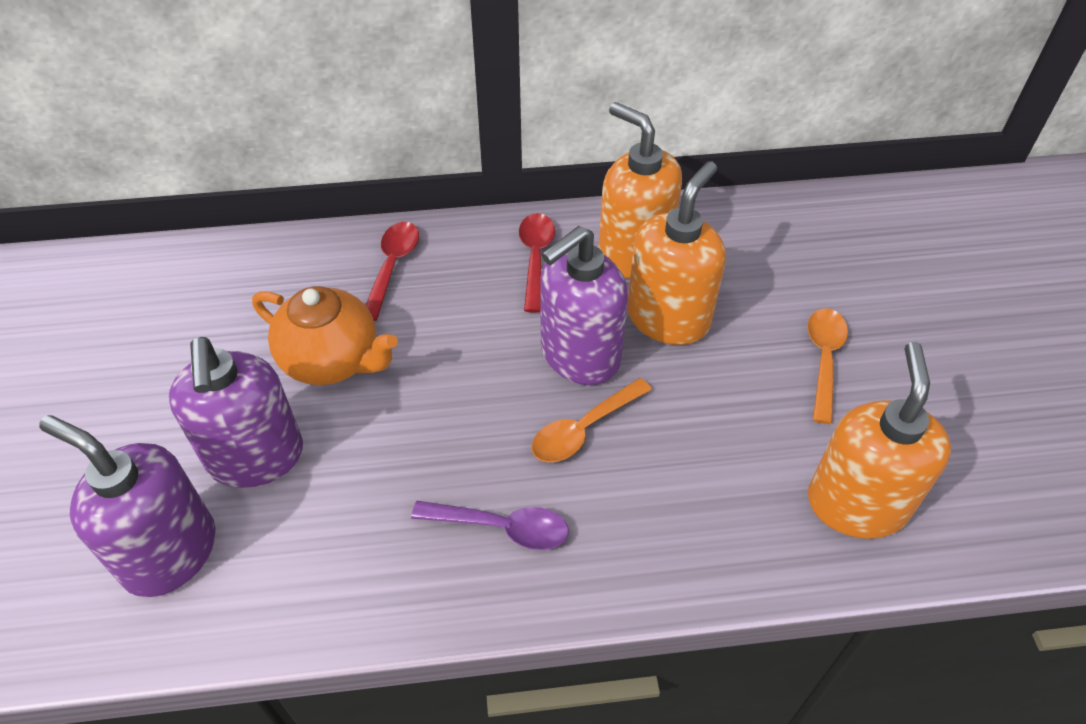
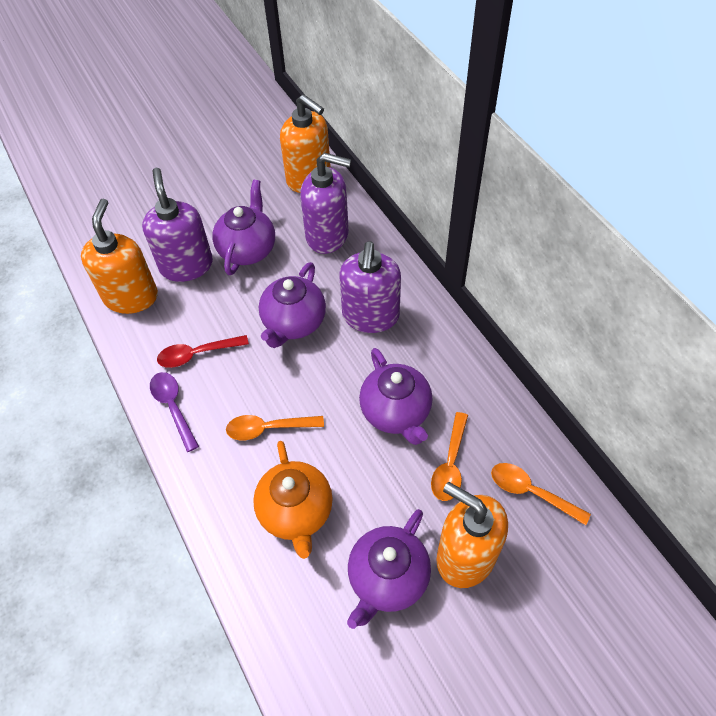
orange spoon: [532,378,652,462] [808,308,848,424] = 2 -> [226,415,324,440] [431,412,468,501] [491,463,591,525] = 3
purple teapot: none = 0 -> [212,180,275,275] [259,262,326,348] [347,509,431,629] [359,348,432,445] = 4
red spoon: [366,222,419,321] [519,213,555,313] = 2 -> [157,335,249,368] = 1

